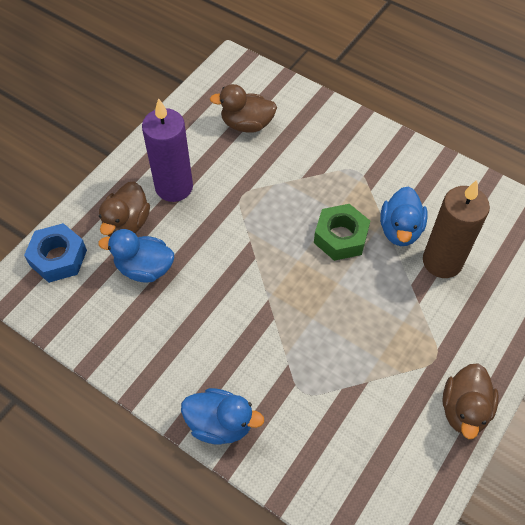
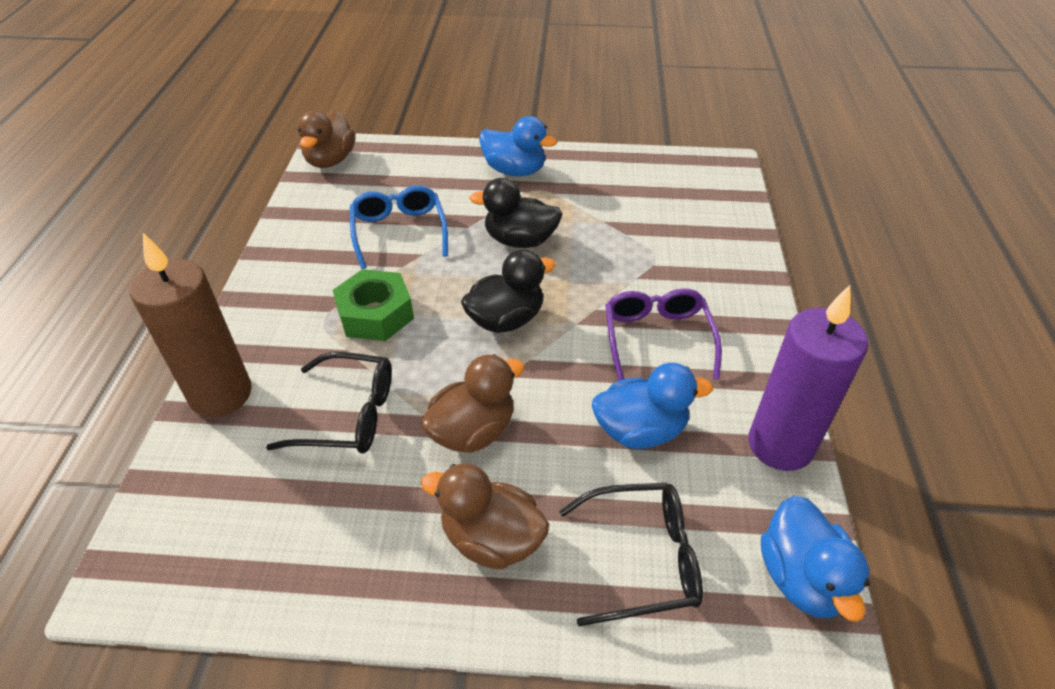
black duck: none = 0 -> [461,249,556,333] [469,178,562,248] = 2
black glasses: none = 0 -> [266,352,392,454] [559,483,703,626] = 2
blue glasses: none = 0 -> [350,185,448,269] = 1
blue nut: [24,223,87,283] = 1 -> none = 0
purple glasses: none = 0 -> [605,288,722,381] = 1

